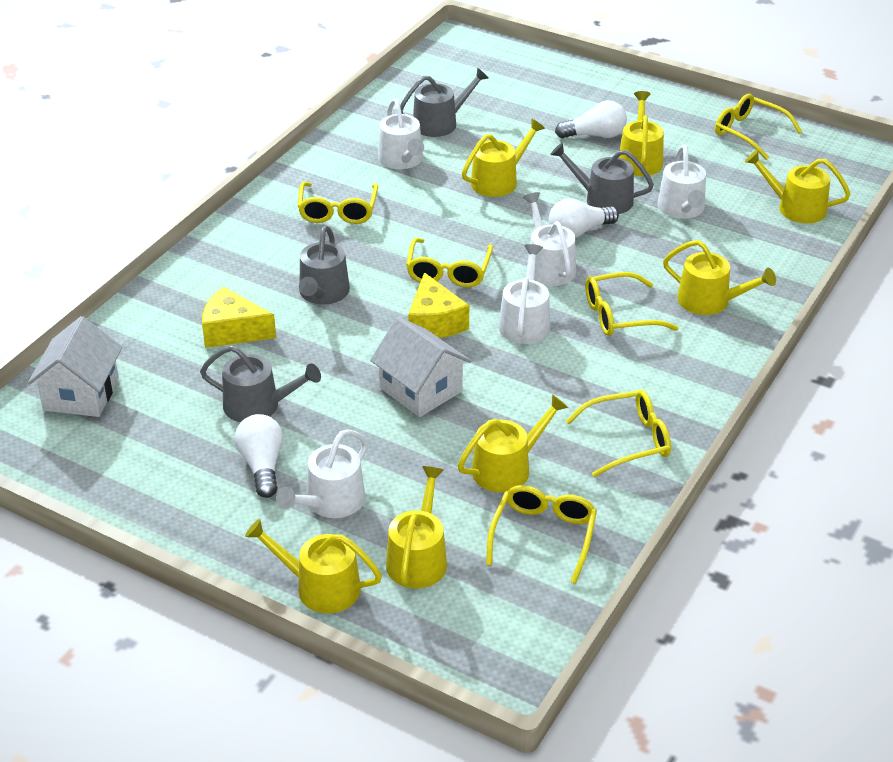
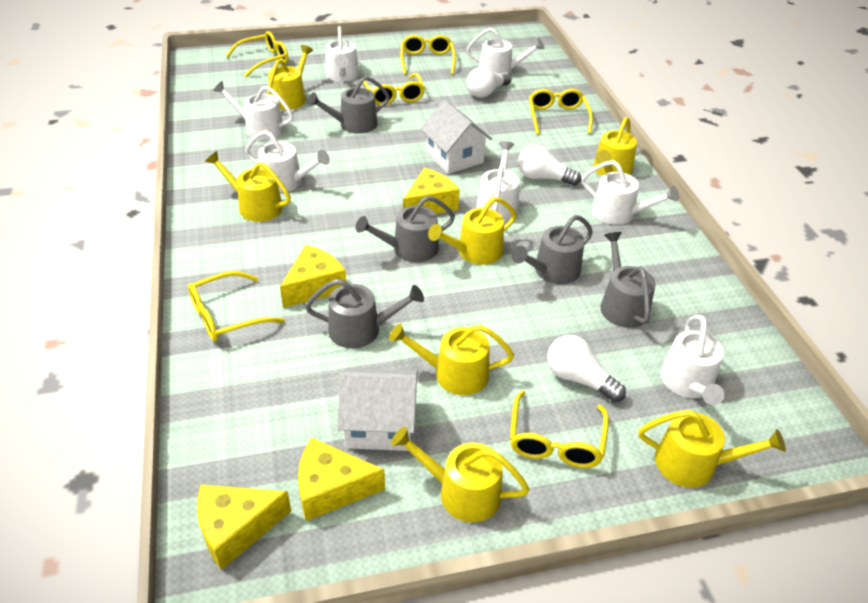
grey watering can: [200,345,321,423] [299,225,350,305] [400,67,489,137] [550,143,654,214] = 4 -> [305,279,424,349] [307,76,390,134] [355,196,455,262] [512,215,593,284] [600,232,656,328] = 5
white watering can: [276,429,368,518] [378,98,424,169] [499,244,550,344] [523,192,576,286] [657,144,706,219] = 5 -> [213,81,294,140] [245,130,330,193] [325,26,359,82] [467,28,544,75] [476,141,520,222] [582,160,679,225] [661,315,725,405] = 7
yellow cheese: [202,287,276,348] [408,272,469,338] = 2 -> [197,484,291,570] [280,245,346,308] [298,438,385,521] [403,168,460,214] = 4

